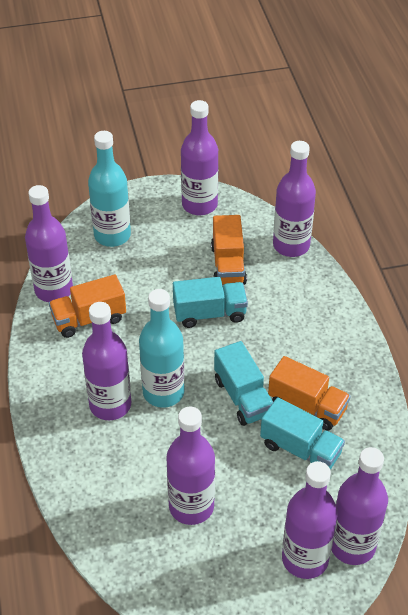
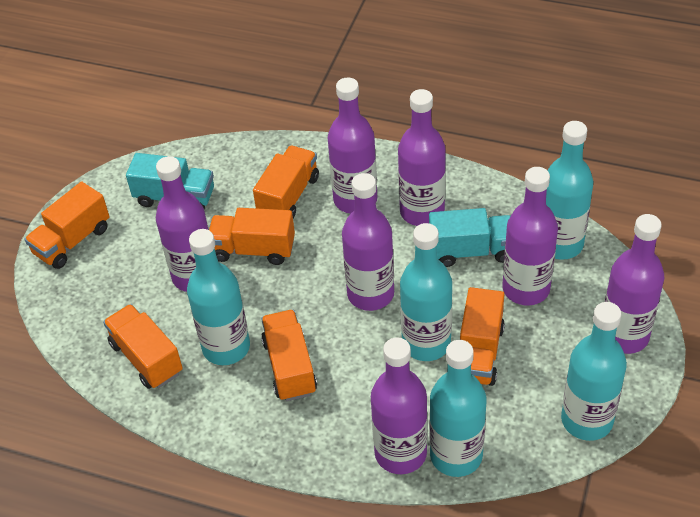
orange truck: [49,274,126,338] [211,215,247,285] [268,356,351,431] = 3 -> [25,182,110,269] [103,304,183,389] [209,208,295,265] [253,146,319,219] [261,310,317,401] [460,287,505,386] = 6
turquoise bottle: [88,131,131,247] [139,289,185,408] = 2 -> [187,229,250,365] [400,223,452,361] [429,340,486,477] [546,121,593,260] [561,302,627,441] = 5
turquoise truck: [173,277,248,328] [214,341,273,426] [260,397,345,469] = 3 -> [126,153,214,210] [429,208,510,267] = 2

